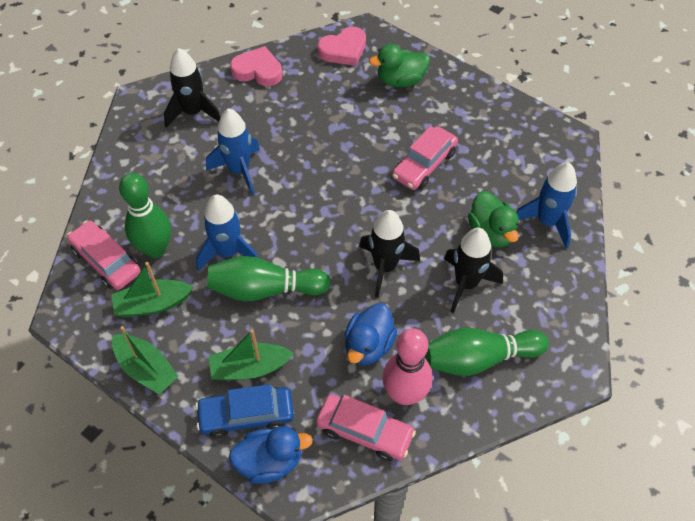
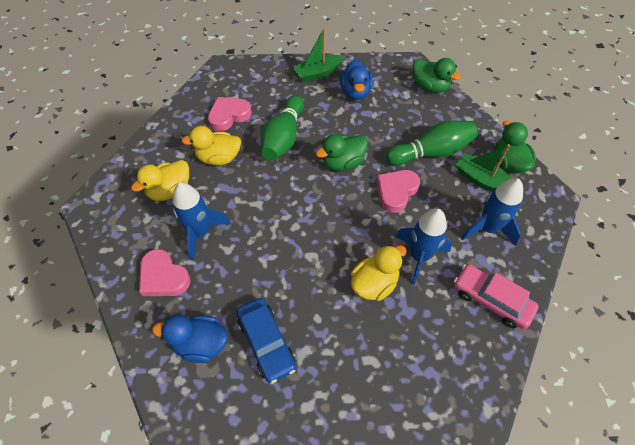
black rocket: [164,48,221,128] [359,210,420,298] [444,228,503,313] = 3 -> none = 0
green boat: [111,262,193,317] [112,326,179,395] [209,329,294,380] = 3 -> [293,28,344,82] [456,144,511,192] = 2
green bowling pin: [119,173,171,258] [207,256,331,301] [424,328,549,376] = 3 -> [261,95,304,161] [386,121,478,166] = 2
green duck: [369,44,430,87] [468,191,519,248] = 2 -> [316,134,368,171] [413,58,461,93] [495,120,536,173] = 3
pink bowling pin: [382,328,432,405] = 1 -> none = 0
pink car: [67,220,141,290] [316,394,416,461] [392,126,458,190] = 3 -> [454,264,539,329] = 1
pink heart: [230,46,282,86] [318,27,366,66] = 2 -> [139,249,191,296] [208,97,252,131] [376,170,420,213] = 3
yellow duck: none = 0 -> [131,160,189,201] [181,126,241,165] [351,245,406,301] = 3

